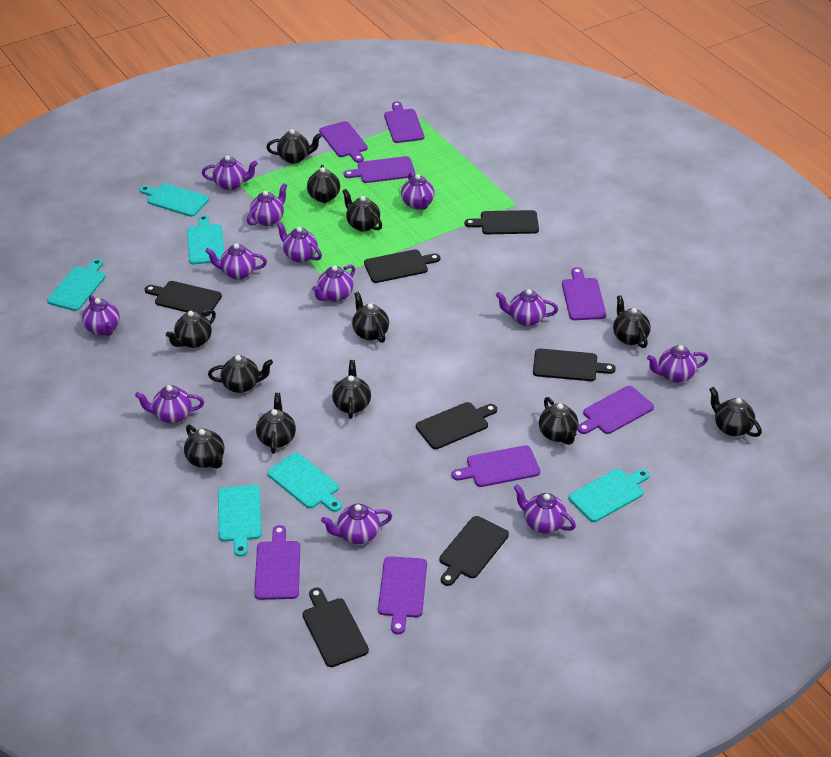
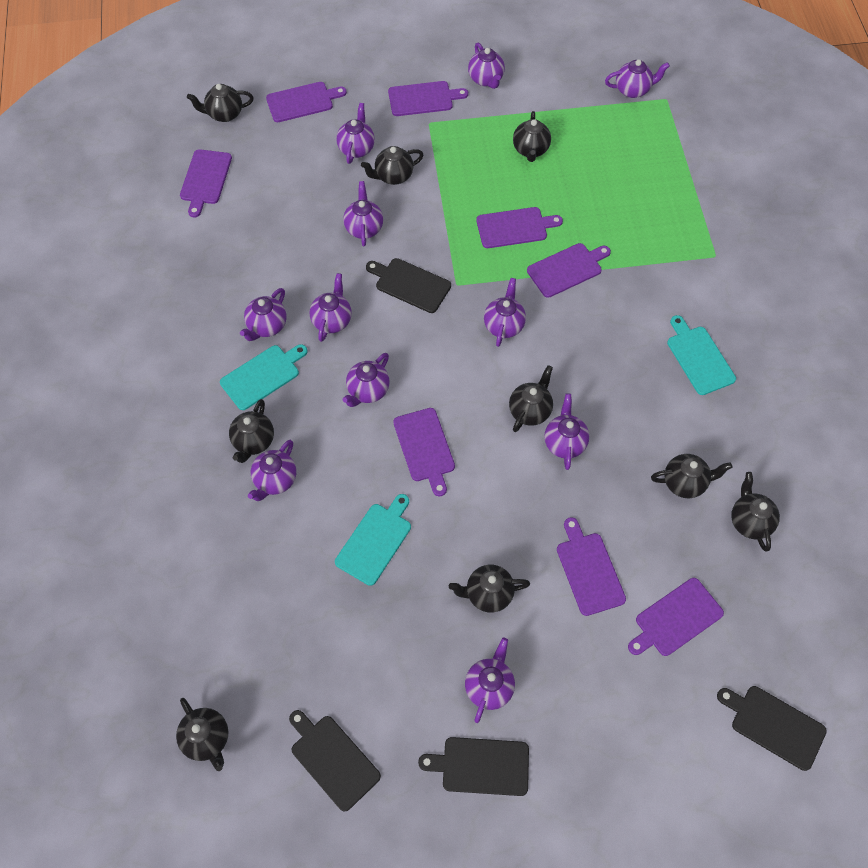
black cutting board: [145,281,222,317] [303,588,369,667] [364,249,440,283] [416,402,497,449] [440,516,509,586] [465,210,539,234] [533,349,616,381] = 7 -> [289,710,381,812] [366,258,451,313] [418,737,529,796] [717,686,827,771] = 4
black teapot: [166,309,216,348] [184,425,224,469] [208,355,273,393] [256,393,296,454] [266,129,321,164] [307,165,340,203] [332,360,371,419] [343,189,382,232] [352,292,389,343] [539,397,578,445] [613,295,651,348] [709,387,762,437] = 12 -> [176,698,228,771] [187,84,254,122] [229,399,274,463] [361,146,424,185] [449,565,530,613] [509,365,553,432] [513,111,551,162] [651,454,732,498] [731,472,780,552] = 9
purple teapot: [82,295,120,336] [135,385,204,424] [202,156,258,190] [205,243,267,280] [247,183,287,226] [276,221,322,263] [312,264,355,302] [321,504,392,544] [401,172,434,210] [496,289,558,326] [514,484,576,533] [647,345,708,383] = 12 -> [240,288,286,341] [248,440,296,501] [310,273,352,342] [336,103,375,164] [343,181,383,246] [343,353,390,407] [465,638,515,723] [468,42,505,89] [484,278,526,347] [544,393,589,470] [605,60,670,98] = 11
turquoise cutting board: [47,259,105,311] [140,183,209,217] [187,215,224,264] [218,485,262,557] [267,453,342,512] [569,469,649,522] = 6 -> [220,344,307,410] [335,494,411,586] [667,315,736,395] = 3

